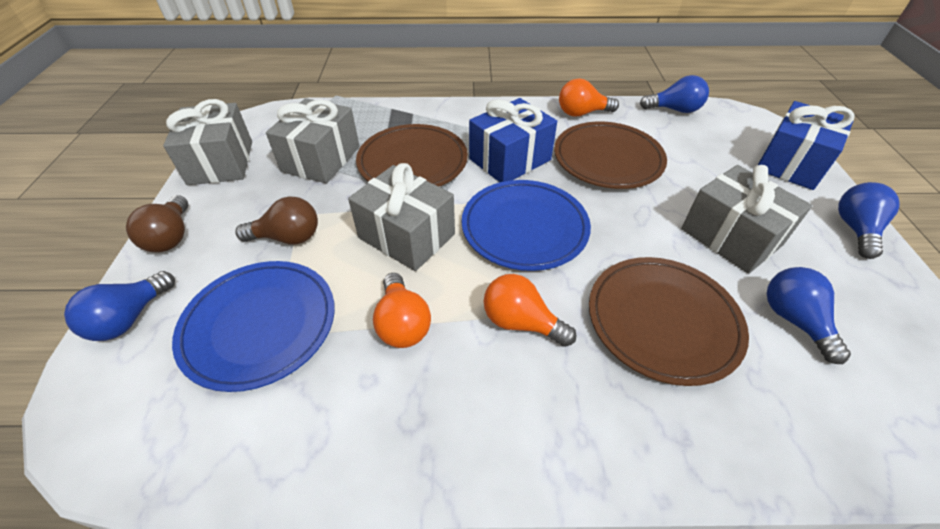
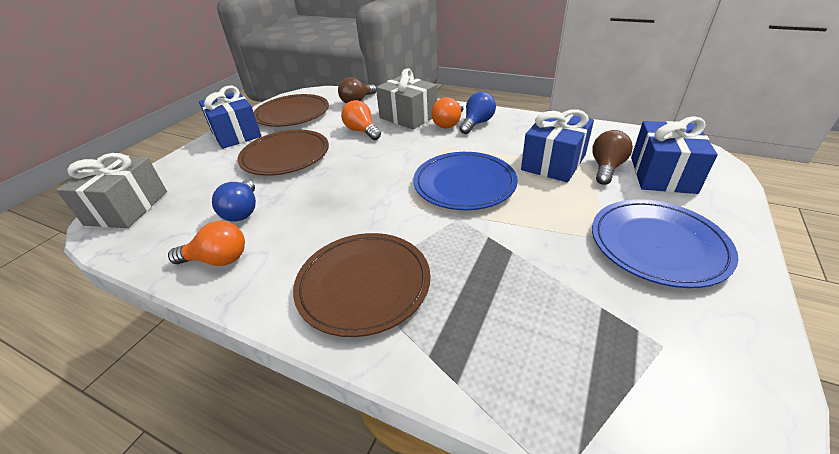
blue gift: [469,98,557,182] [758,101,855,190] = 2 -> [199,86,262,149] [521,109,594,182] [631,116,718,194] = 3
blue light bulb: [64,271,175,341] [640,75,709,113] [767,267,851,364] [838,182,900,259] = 4 -> [212,180,256,222] [459,92,496,134] = 2
grey gift: [163,99,252,185] [266,98,360,184] [348,163,455,271] [681,165,813,274] = 4 -> [56,153,167,228] [376,68,437,130] = 2

